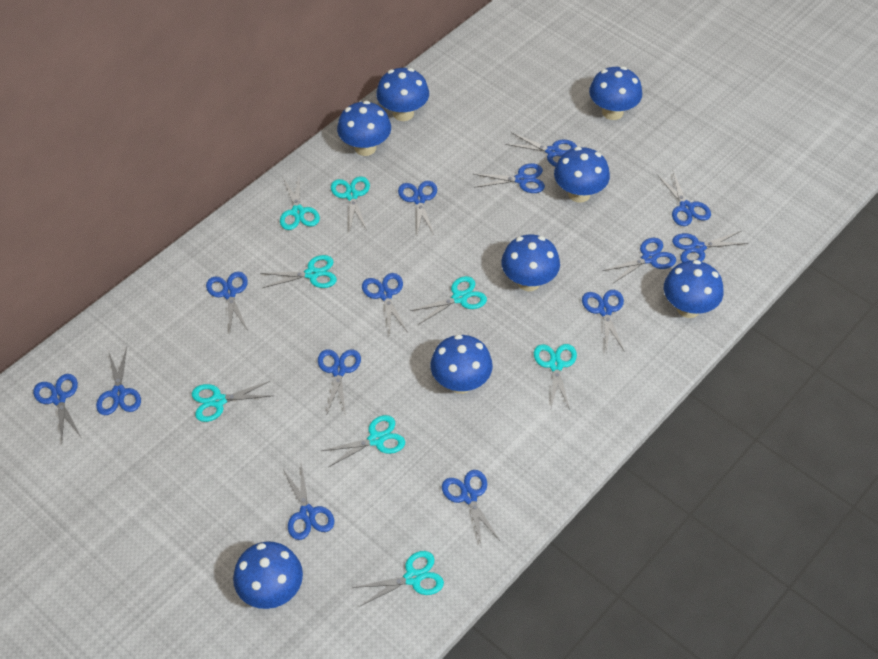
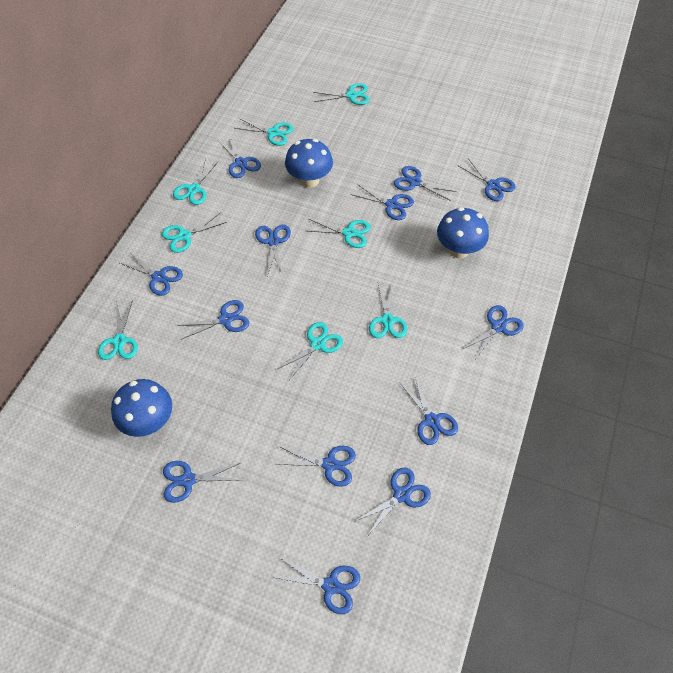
blue mushroom: [233,541,303,609] [337,101,391,156] [376,68,429,121] [430,334,493,394] [501,234,560,291] [554,147,610,203] [589,66,642,120] [664,260,724,318] = 8 -> [111,379,172,437] [285,139,333,188] [437,207,489,258] = 3
blue scissors: [33,374,81,442] [96,347,141,415] [206,272,248,331] [283,462,334,540] [318,349,361,416] [362,273,407,333] [398,181,437,235] [442,470,501,548] [474,163,545,193] [505,132,577,167] [582,290,625,353] [602,238,676,284] [657,171,711,226] [672,231,749,262] = 14 -> [120,252,183,296] [163,461,240,503] [177,300,249,340] [217,134,261,178] [255,225,291,276] [272,557,360,614] [276,446,356,487] [350,184,414,220] [354,468,431,535] [394,166,457,201] [400,376,458,445] [459,158,516,201] [461,305,523,359] = 13

